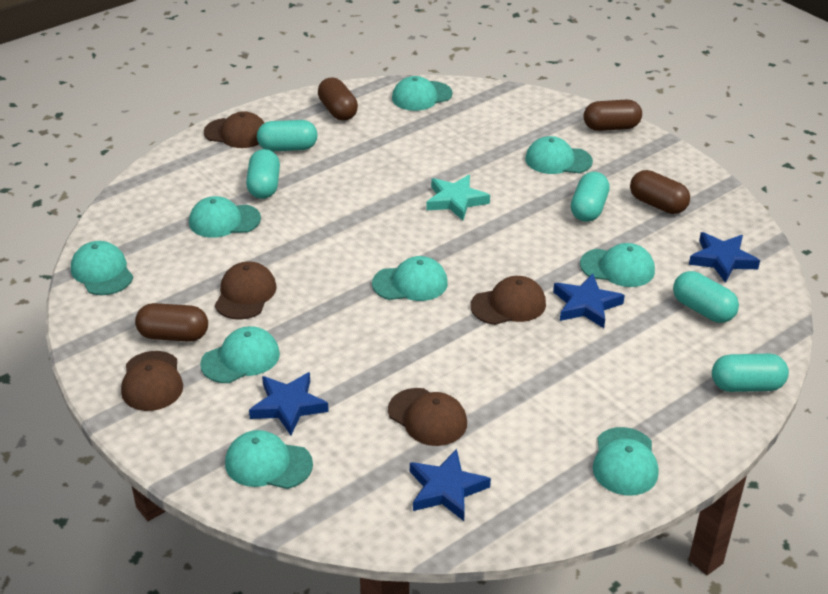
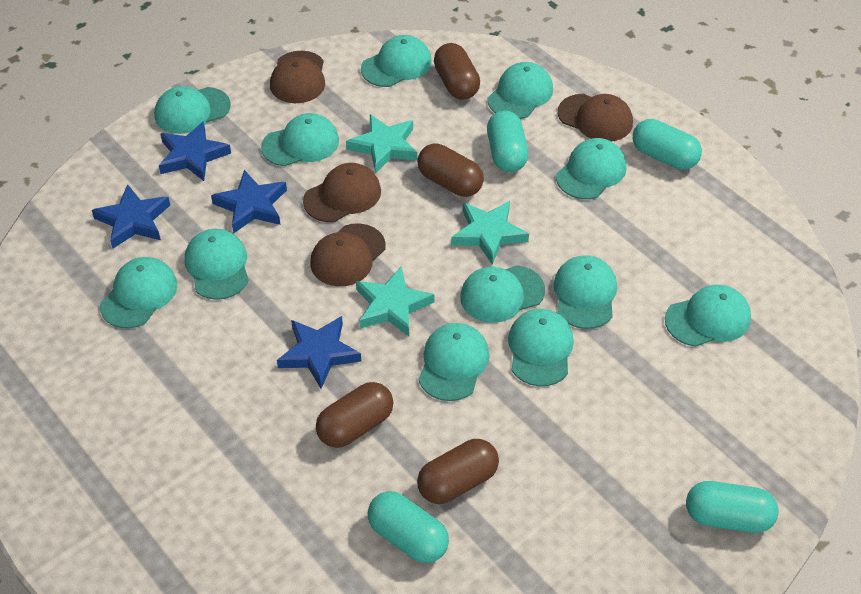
brown cap: [121,351,183,411] [204,111,264,148] [215,261,277,320] [388,388,467,446] [470,276,546,325] = 5 -> [270,51,325,103] [303,163,381,222] [310,223,386,286] [558,94,633,141] = 4
turquoise cap: [71,241,133,295] [189,196,261,238] [200,326,280,383] [225,430,313,489] [372,256,448,301] [392,76,453,111] [525,136,593,174] [580,243,655,287] [593,427,658,496] = 9 -> [100,257,178,329] [154,86,231,134] [185,229,249,300] [261,113,339,166] [361,35,432,87] [418,323,490,401] [460,265,545,323] [488,62,553,119] [508,309,574,386] [554,255,617,329] [556,138,627,199] [665,285,751,347] = 12
turquoise capsule: [246,149,280,199] [257,120,318,151] [571,172,610,222] [673,271,739,323] [712,354,789,392] = 5 -> [368,491,449,563] [487,111,528,172] [633,119,702,170] [686,481,778,533] = 4
turquoise star: [426,175,490,220] = 1 -> [346,114,418,173] [356,267,434,336] [451,201,529,265] = 3

